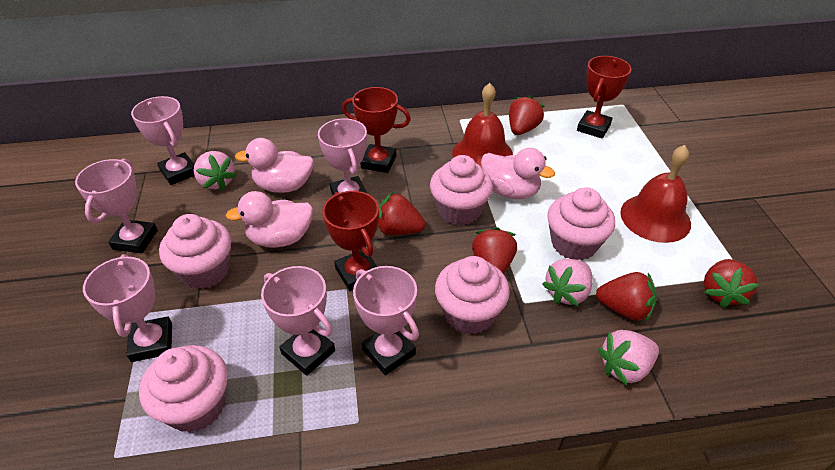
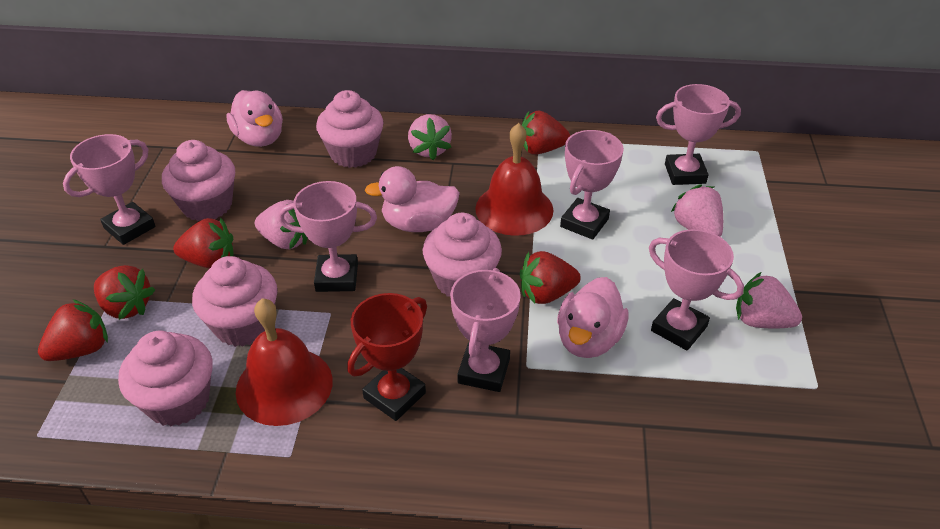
pink strawberry: [194,151,237,190] [542,259,593,306] [598,330,659,386] = 3 -> [255,200,307,249] [408,114,452,160] [671,185,723,237] [736,272,802,329] = 4
red trophy: [322,191,379,291] [342,87,411,173] [577,56,632,139] = 3 -> [347,293,427,421] = 1

